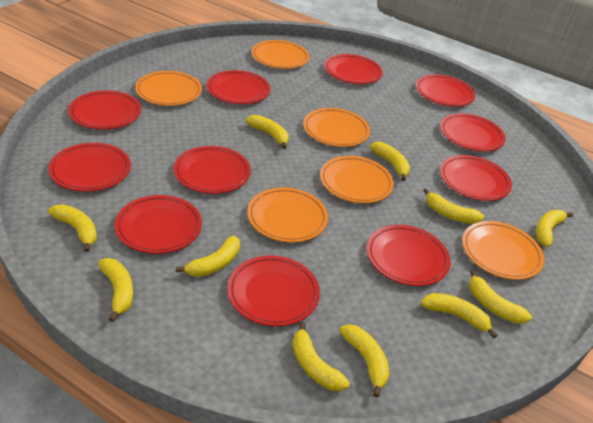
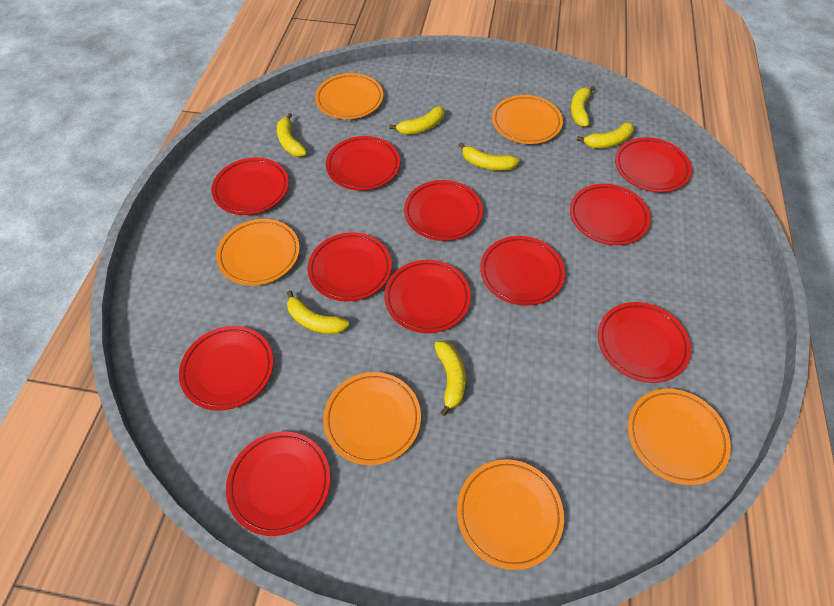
yellow banana: [48,204,97,252] [98,258,133,322] [176,236,240,277] [246,115,289,149] [293,322,350,391] [339,324,390,398] [370,142,410,181] [421,293,498,339] [423,188,484,224] [469,269,532,324] [536,210,573,247] = 11 -> [277,113,307,157] [287,290,349,334] [389,106,444,135] [435,341,466,416] [459,142,520,171] [571,86,595,127] [577,122,634,148] = 7

